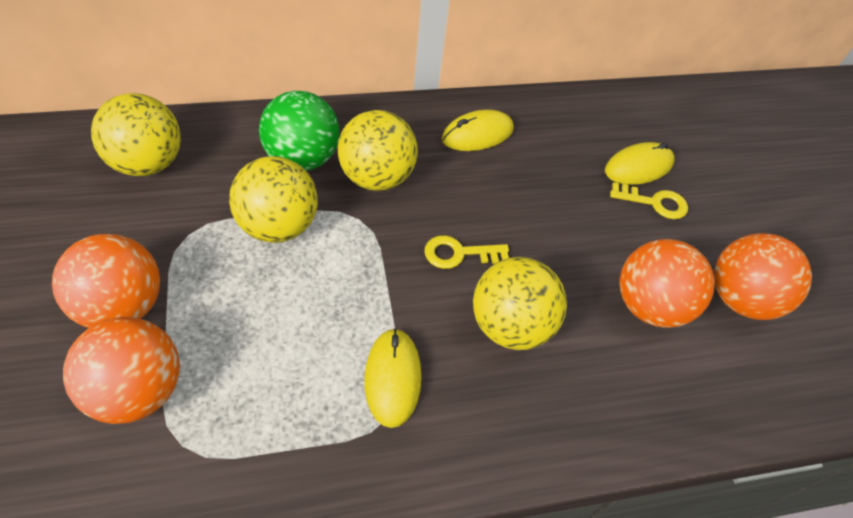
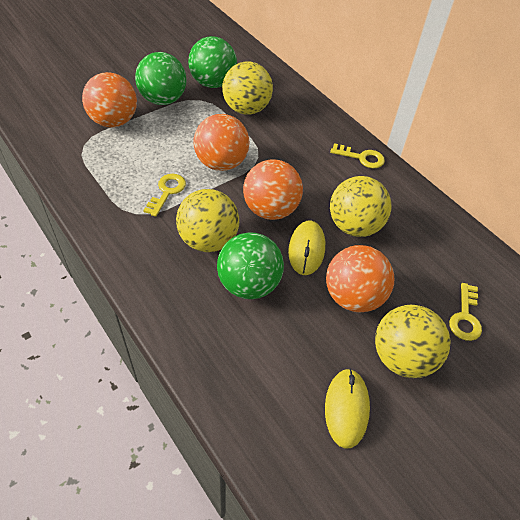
green ball: [259,91,339,171] = 1 -> [135,52,187,105] [188,36,237,88] [217,232,284,299] = 3
yellow key: [424,235,509,269] [610,182,688,219] = 2 -> [143,174,186,217] [330,143,385,168] [449,283,482,341] = 3
yellow mouse: [364,328,422,428] [442,109,514,151] [605,142,675,185] = 3 -> [288,221,325,275] [325,369,370,449] = 2

